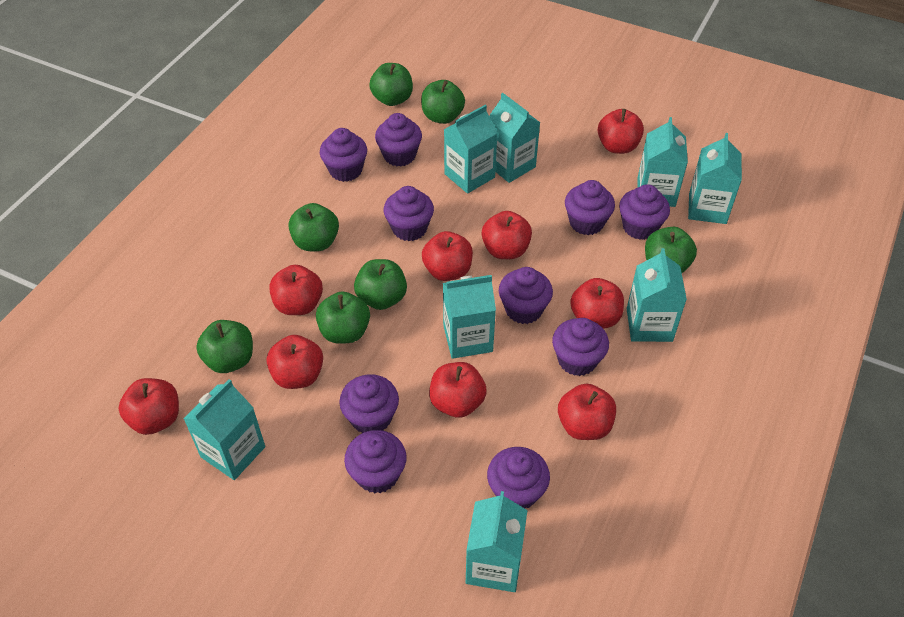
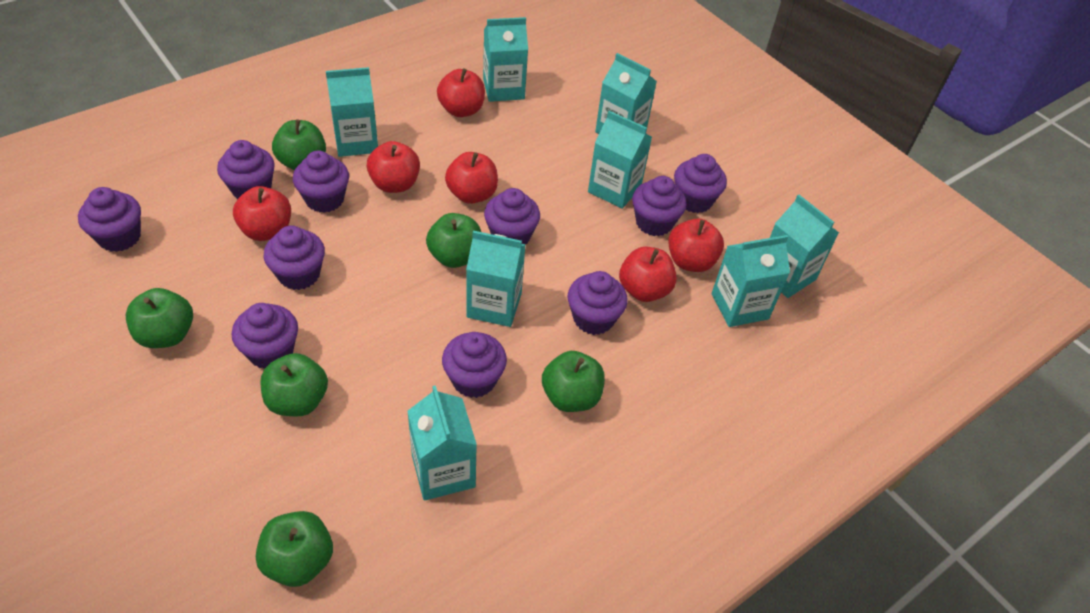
green apple: [196,320,253,373] [288,203,339,251] [316,292,370,344] [354,259,407,310] [369,63,413,106] [421,80,465,124] [645,227,697,273] = 7 -> [126,288,193,348] [256,511,333,587] [260,353,328,417] [272,119,326,170] [426,213,481,268] [542,351,605,412] = 6
red apple: [118,378,179,435] [267,335,323,389] [269,265,323,315] [422,231,473,281] [429,362,487,418] [482,211,532,259] [558,383,616,440] [570,278,624,329] [598,109,644,154] = 9 -> [233,186,291,241] [367,141,420,193] [437,68,485,117] [445,152,498,204] [619,246,677,302] [668,218,724,272] = 6

